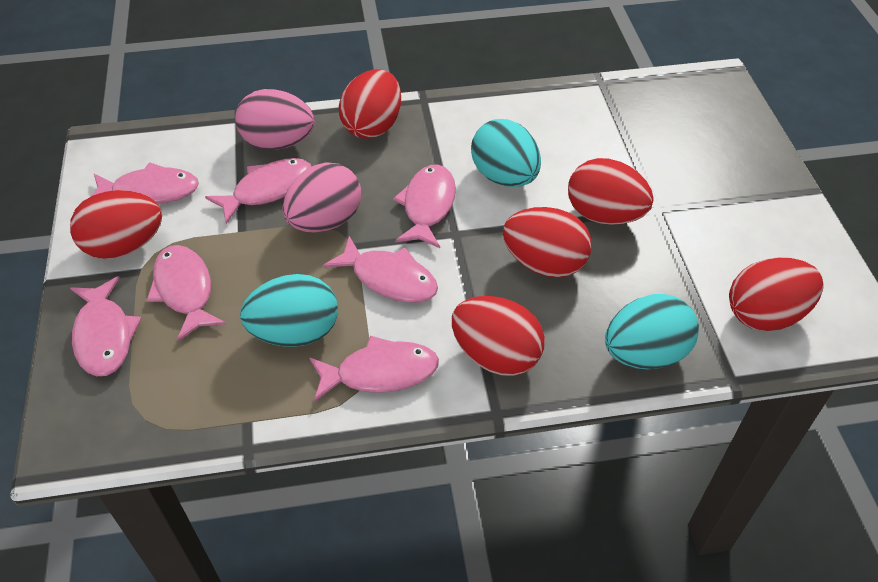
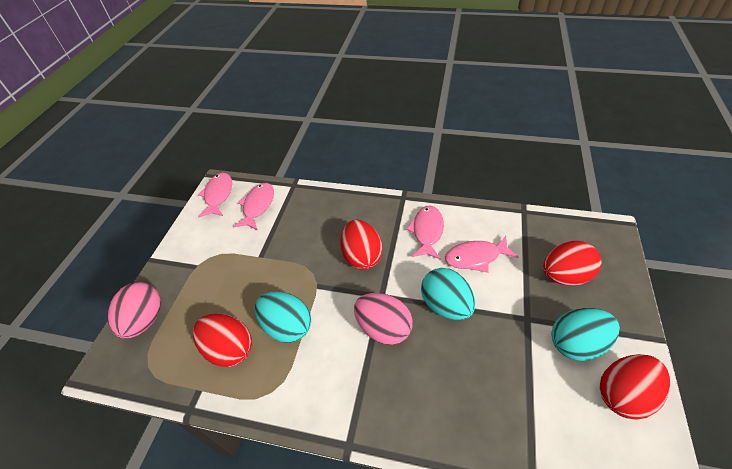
pink fish: [70,276,142,376] [92,162,199,204] [146,245,226,341] [205,158,312,224] [309,336,439,402] [323,236,438,303] [393,164,456,248] = 7 -> [198,173,232,217] [233,183,274,230] [406,205,444,260] [445,236,518,273] = 4
red egg: [70,190,162,259] [339,69,401,139] [452,296,545,376] [503,207,592,278] [568,158,654,225] [729,257,824,331] = 6 -> [193,314,252,367] [340,220,383,270] [543,241,601,286] [600,354,670,419] = 4

